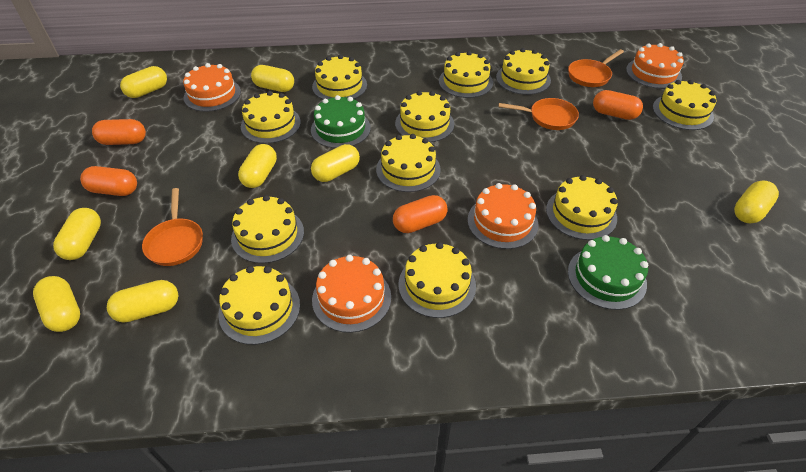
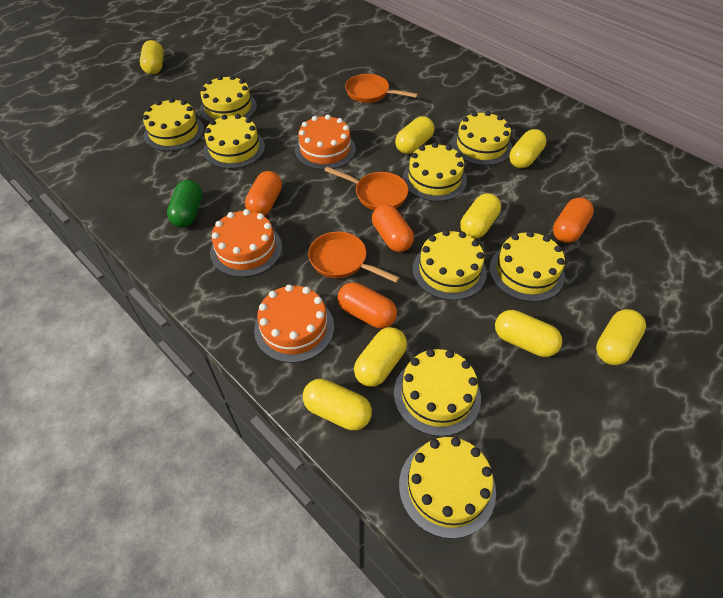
green cake: [311,95,371,148] [568,235,648,310] = 2 -> none = 0
green capsule: none = 0 -> [167,180,203,227] = 1
orange cake: [183,63,241,112] [312,255,391,333] [468,183,539,249] [626,43,684,89] = 4 -> [210,209,282,277] [254,285,334,363] [295,115,356,170] = 3
yellow cake: [218,266,300,345] [231,195,304,263] [241,91,301,144] [312,55,367,99] [376,134,441,192] [395,91,454,143] [399,242,476,318] [439,51,493,98] [496,48,551,95] [546,175,618,240] [653,80,716,130] = 11 -> [143,98,204,151] [200,75,257,122] [203,114,265,169] [394,349,481,436] [399,437,496,539] [403,143,467,202] [413,230,487,300] [451,111,512,166] [489,231,565,302] = 9

